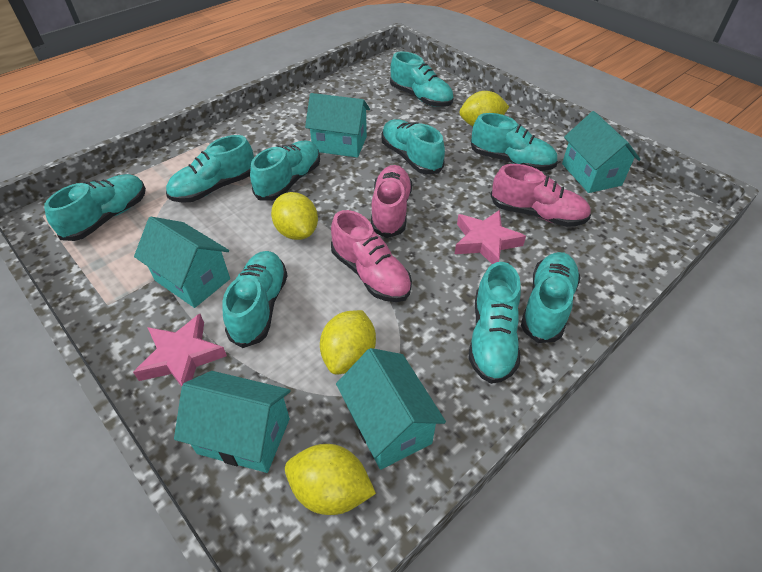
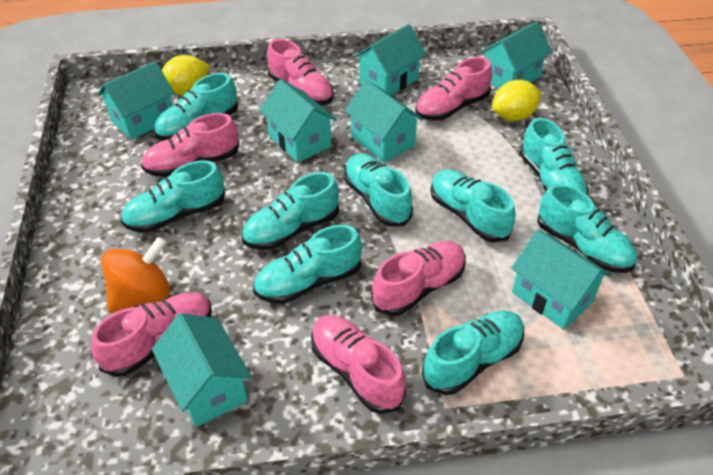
orange spinning top: none = 0 -> [101,237,170,313] = 1
pink shoe: [331,210,412,302] [371,165,412,238] [491,164,591,227] = 3 -> [91,292,212,377] [141,113,239,177] [267,39,334,106] [311,315,406,414] [371,241,466,316] [415,57,492,121] = 6
pink star: [133,314,227,387] [455,210,526,264] = 2 -> none = 0
turquoise house: [134,217,230,308] [174,371,290,473] [305,93,370,158] [336,348,446,470] [562,111,641,193] = 5 -> [98,61,175,140] [152,313,251,427] [260,79,337,163] [345,80,423,163] [354,24,426,95] [480,21,552,89] [511,230,611,330] = 7
yellow lemon: [271,192,318,240] [285,444,376,515] [320,310,376,375] [459,91,509,126] = 4 -> [162,55,210,95] [492,80,541,121] = 2

